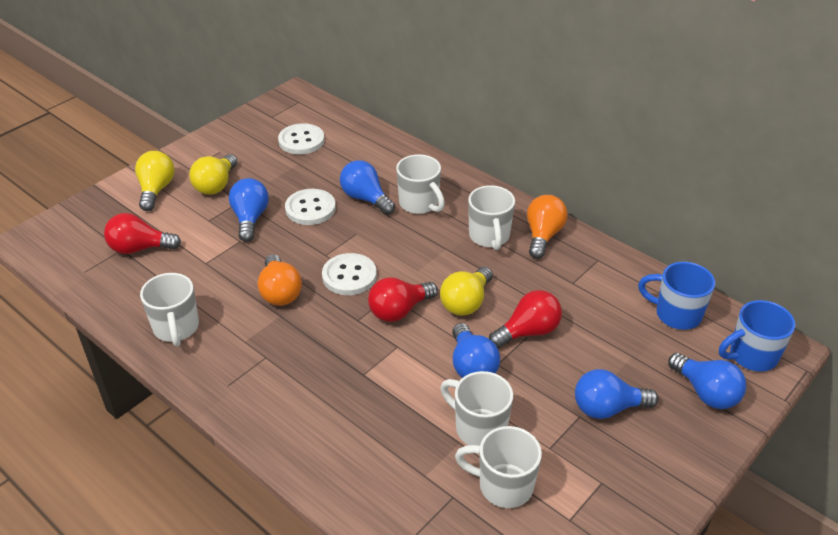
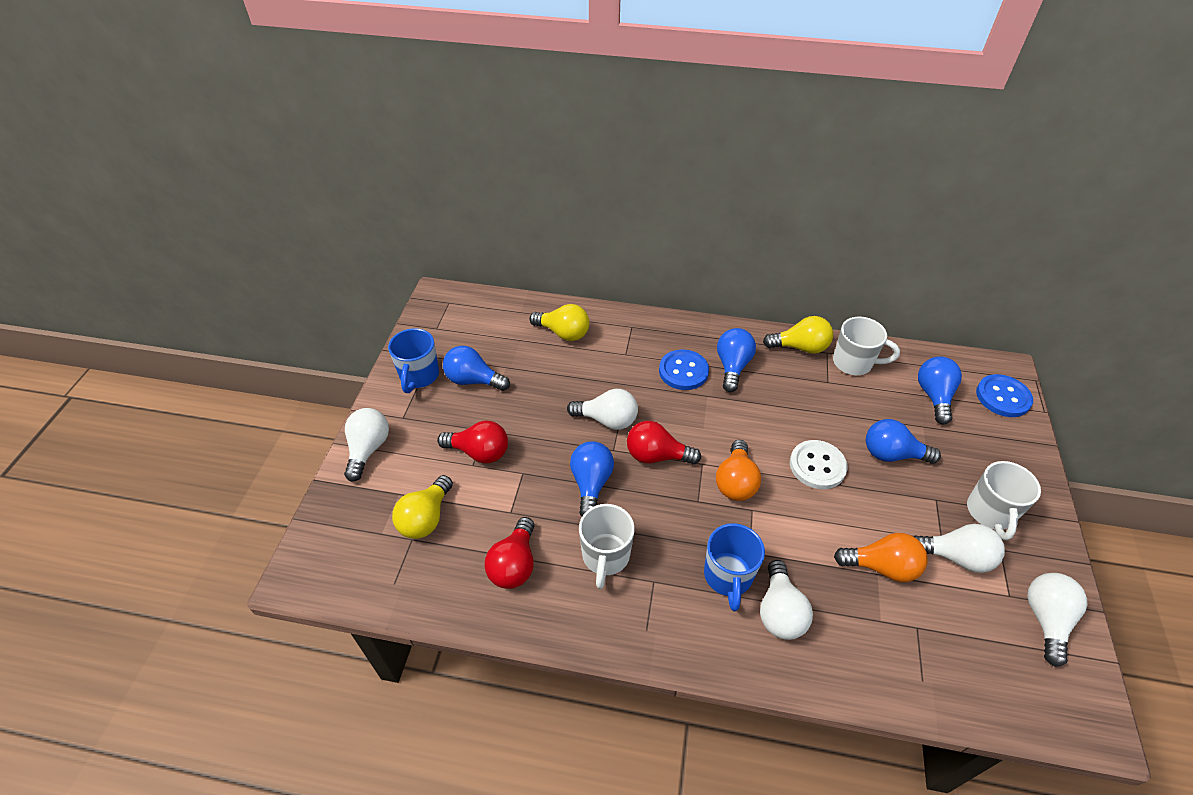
blue button: none = 0 -> [659,349,709,390] [976,374,1033,417] = 2
white button: [278,123,325,155] [285,189,336,225] [322,253,377,295] = 3 -> [790,440,848,489] = 1
white light bulb: none = 0 -> [344,408,389,482] [567,389,638,430] [760,560,813,640] [913,524,1005,573] [1027,573,1087,667] = 5
white mug: [140,273,199,346] [396,154,445,214] [440,371,513,446] [455,426,542,508] [468,185,515,250] = 5 -> [579,504,635,589] [833,317,900,375] [967,461,1041,541] = 3

